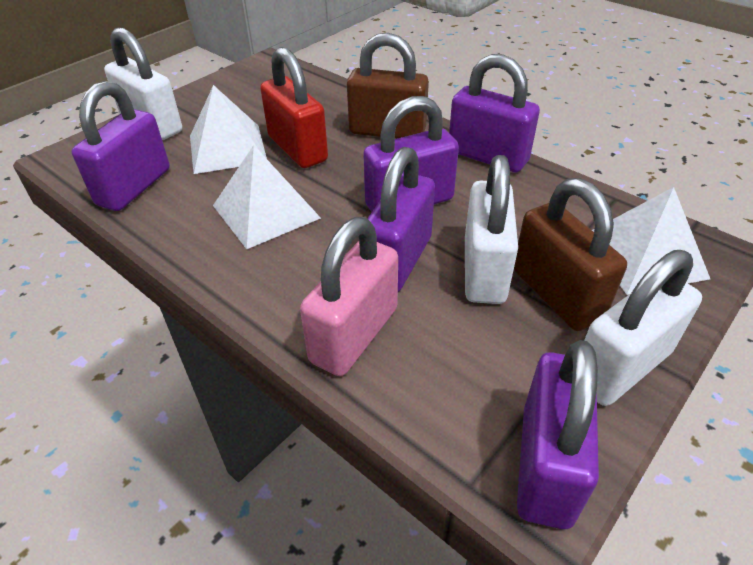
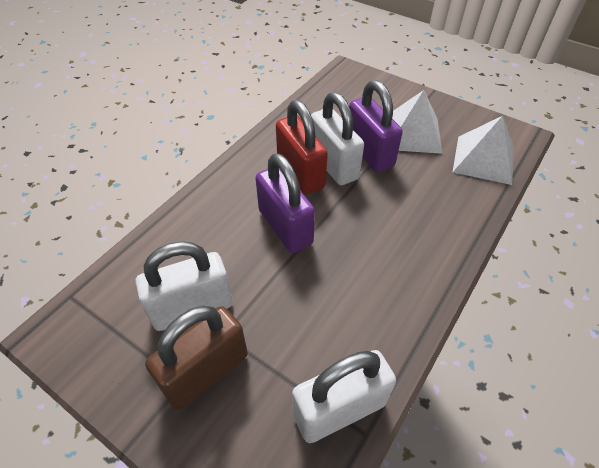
brown padlock: [347,33,429,139] [514,178,627,331] = 2 -> [145,306,248,410] = 1
pink padlock: [300,217,398,376] = 1 -> none = 0
purple padlock: [71,81,170,211] [363,96,459,212] [367,147,435,292] [449,54,540,172] [517,340,599,529] = 5 -> [255,153,315,253] [349,80,403,172] = 2
white pyramid: [190,85,267,174] [213,145,321,249] [592,187,710,295] = 3 -> [392,90,442,154] [453,116,514,185] = 2

